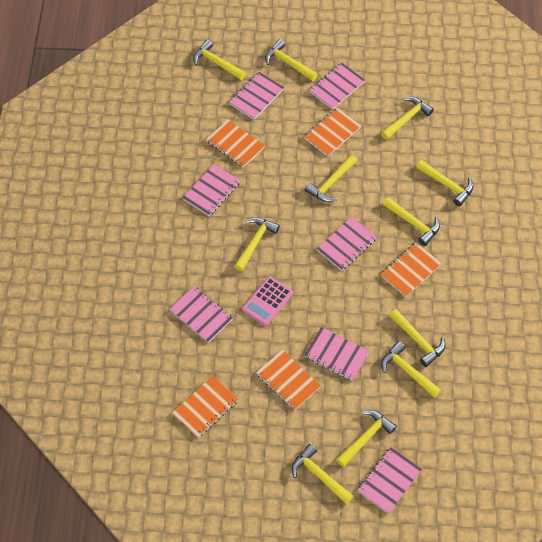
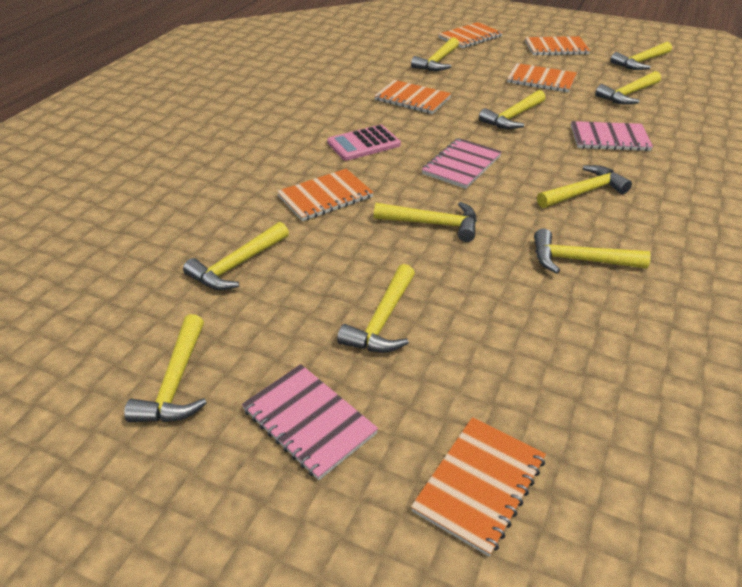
orange notebook: [172,376,238,438] [206,119,265,168] [256,350,321,410] [304,108,361,157] [380,242,442,297] = 5 -> [277,169,374,221] [374,80,451,114] [411,417,546,557] [438,22,503,48] [507,63,577,93] [525,36,590,56] = 6
pink notebook: [169,286,233,343] [183,164,240,216] [229,72,284,120] [304,327,369,381] [309,63,365,110] [317,217,377,271] [357,447,422,514] = 7 -> [242,364,378,480] [422,138,502,189] [571,121,653,151] = 3
yellow hammer: [193,39,246,80] [234,217,280,271] [265,39,318,81] [292,444,354,504] [305,155,357,202] [336,410,397,467] [381,97,434,140] [381,341,441,398] [383,197,440,246] [389,309,445,367] [416,160,473,206] = 11 -> [124,314,207,422] [183,222,289,290] [337,264,415,353] [374,202,477,242] [411,37,459,71] [479,90,545,129] [534,229,651,273] [537,165,632,208] [595,71,661,105] [610,42,672,70] = 10

